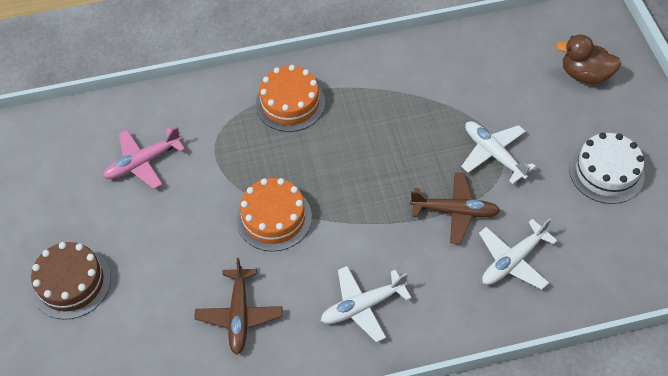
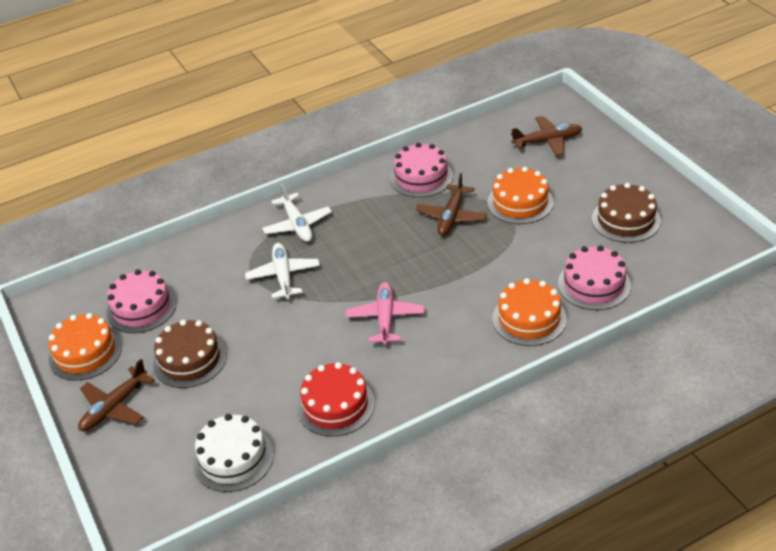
brown cake: [31,242,111,320] = 1 -> [153,320,227,388] [592,183,661,243] = 2
brown duck: [556,34,621,84] = 1 -> none = 0
brown plane: [194,258,282,355] [410,172,500,244] = 2 -> [78,359,155,431] [415,173,487,236] [511,116,582,156] = 3
orange cake: [236,178,312,252] [256,65,325,132] = 2 -> [48,313,122,381] [487,167,554,224] [492,278,567,346] = 3
pink cake: none = 0 -> [107,269,177,333] [390,143,453,197] [558,246,631,310] = 3
red cake: none = 0 -> [297,362,375,436] = 1
white plane: [321,266,412,343] [461,121,536,184] [479,218,558,290] = 3 -> [245,243,320,299] [262,184,332,242] = 2

